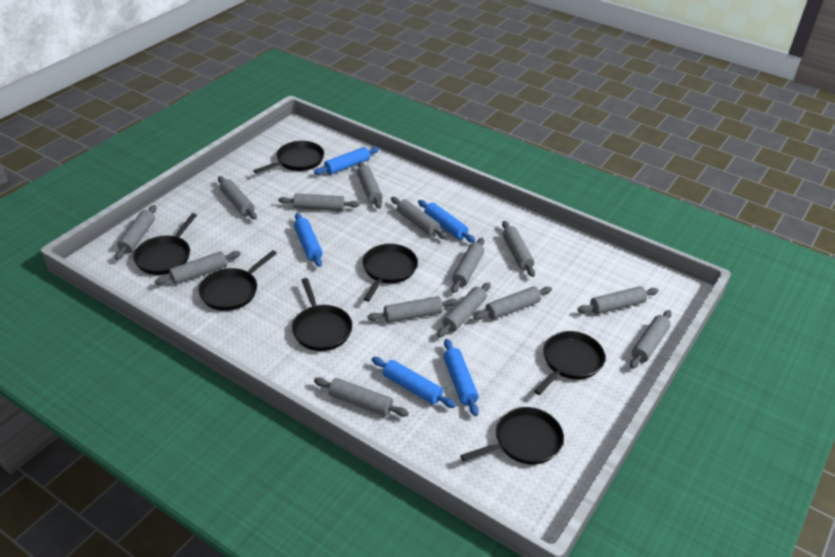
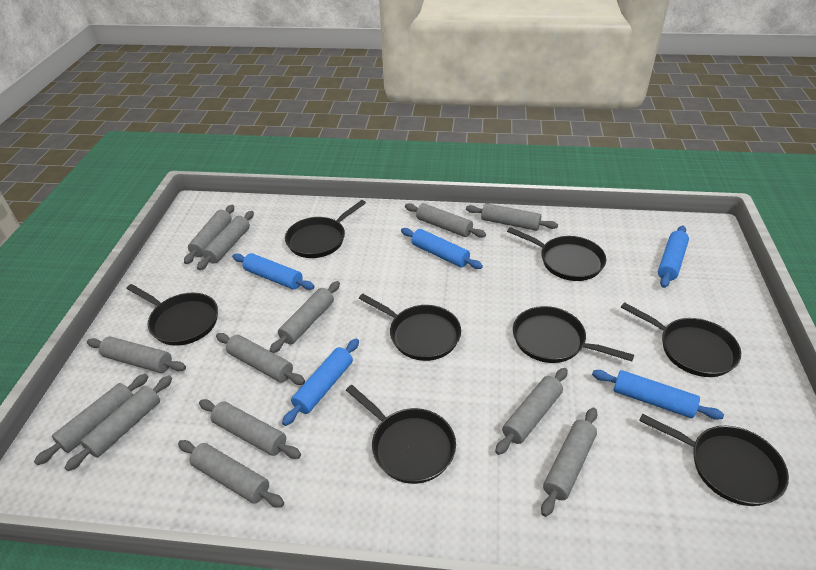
black pan: [133,213,197,275] [199,250,277,311] [253,141,324,174] [292,278,352,351] [363,244,418,301] [460,407,564,465] [534,331,605,395] = 7 -> [126,284,218,346] [285,200,366,258] [346,385,456,484] [359,294,461,361] [507,227,606,281] [513,306,634,363] [621,302,741,377] [639,414,789,506] = 8
grey rolling pin: [115,205,157,260] [154,251,241,285] [218,176,257,219] [278,193,359,211] [314,377,409,417] [357,162,383,209] [368,296,458,323] [391,197,447,239] [437,282,491,337] [451,238,484,293] [473,287,552,320] [502,221,535,277] [578,286,659,314] [630,310,672,369] = 14 -> [34,374,148,465] [65,376,172,471] [87,337,186,373] [178,440,284,508] [184,205,234,264] [197,211,254,270] [199,399,301,459] [216,333,305,385] [269,281,340,353] [405,203,486,238] [466,203,558,231] [495,368,568,455] [541,408,597,517] = 13

